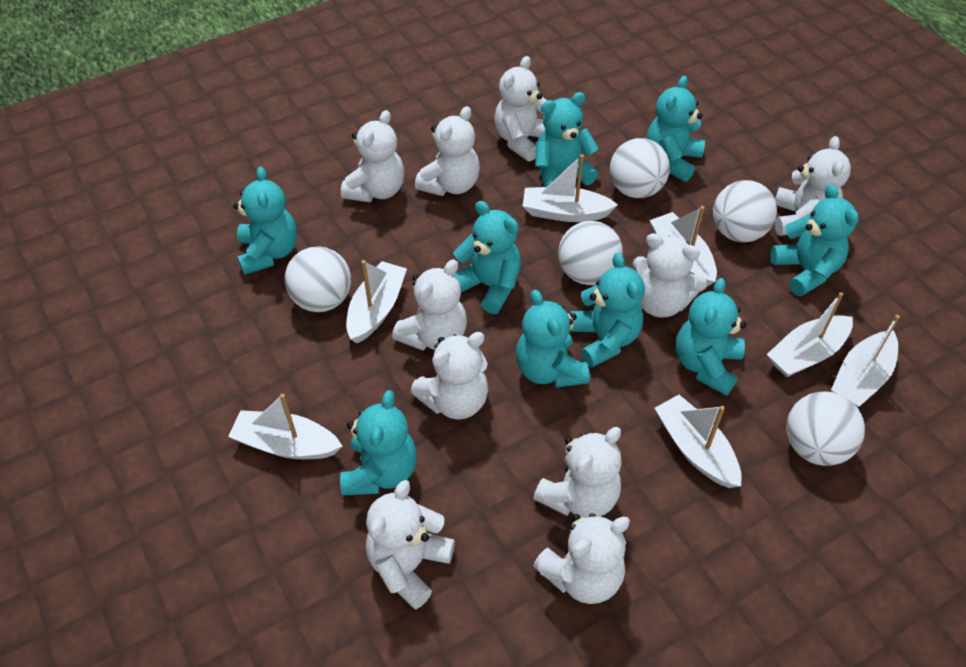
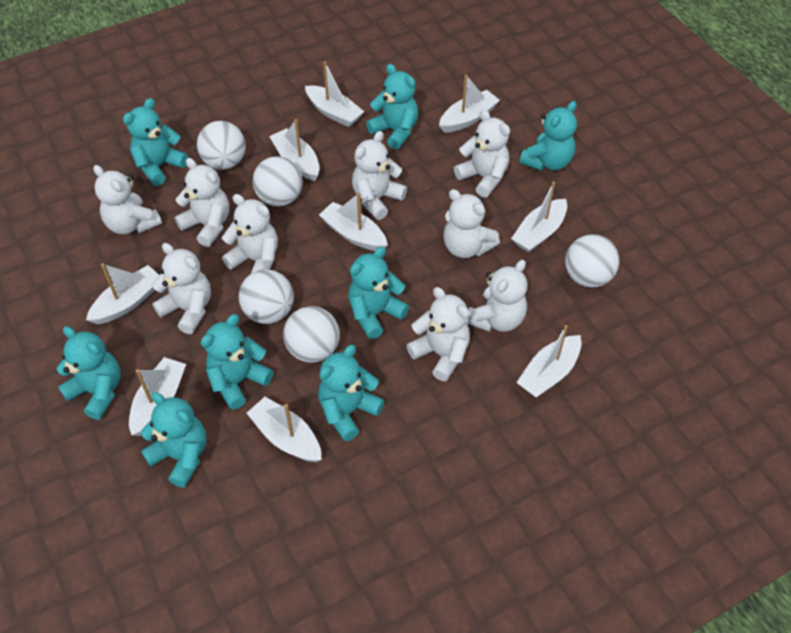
turquoise teddy bear: [233,167,297,275] [340,390,417,496] [453,201,521,314] [516,290,590,388] [535,92,599,187] [570,253,645,368] [646,75,705,182] [676,278,746,396] [770,184,859,296] = 9 -> [56,326,121,420] [123,98,189,186] [141,392,207,488] [201,314,274,410] [318,345,384,441] [348,246,409,339] [366,64,418,150] [520,101,577,171] = 8
white boat: [228,394,342,459] [346,260,407,343] [523,154,618,222] [650,206,717,287] [655,395,742,488] [767,292,853,377] [831,315,900,407] = 7 -> [86,263,159,324] [129,357,186,436] [247,397,322,462] [269,119,320,181] [305,62,364,127] [319,193,388,251] [439,74,500,133] [511,182,567,253] [516,325,582,397] = 9
white teddy bear: [341,110,404,202] [366,480,455,609] [392,259,467,351] [410,332,488,420] [415,106,480,196] [494,56,547,161] [533,427,622,518] [533,513,630,604] [633,233,707,317] [775,136,851,236] = 10 -> [93,165,162,234] [152,243,211,334] [175,158,229,247] [222,194,278,273] [352,131,407,220] [406,287,470,381] [443,189,500,258] [454,110,510,198] [466,260,527,332] = 9

